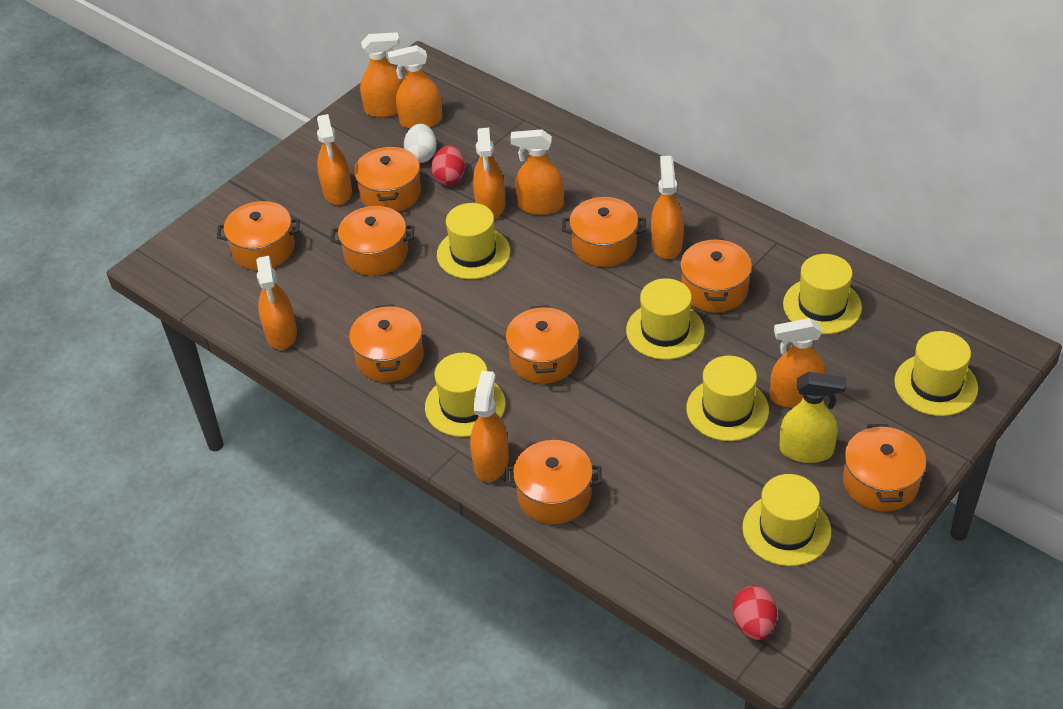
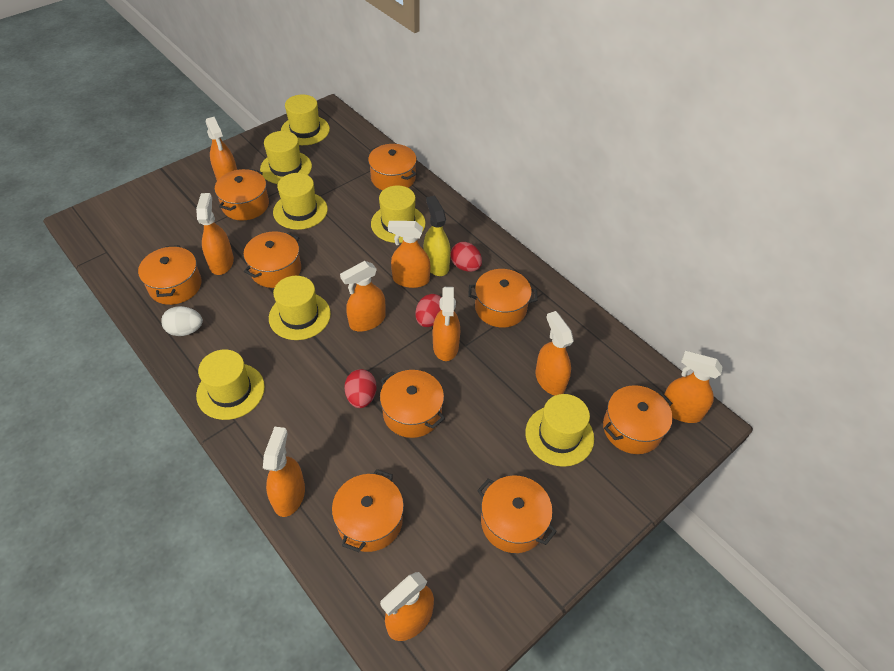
red egg: [431,146,465,186] [733,586,777,640] = 2 -> [344,369,376,408] [415,294,442,327] [451,242,482,272] = 3

